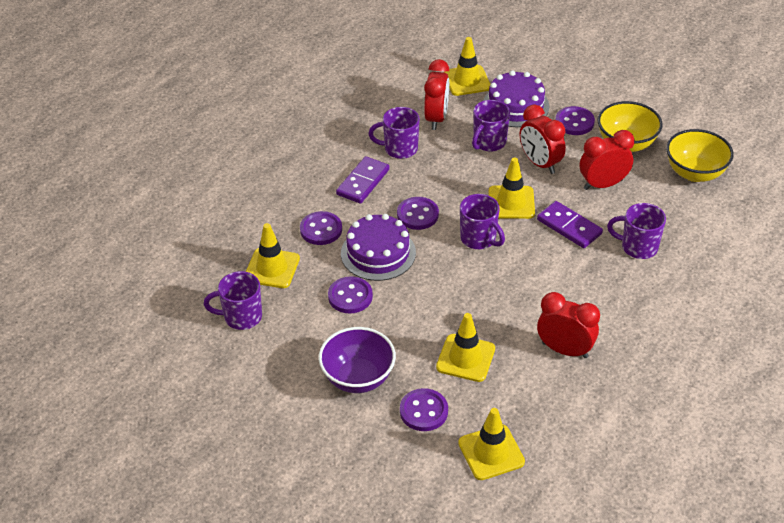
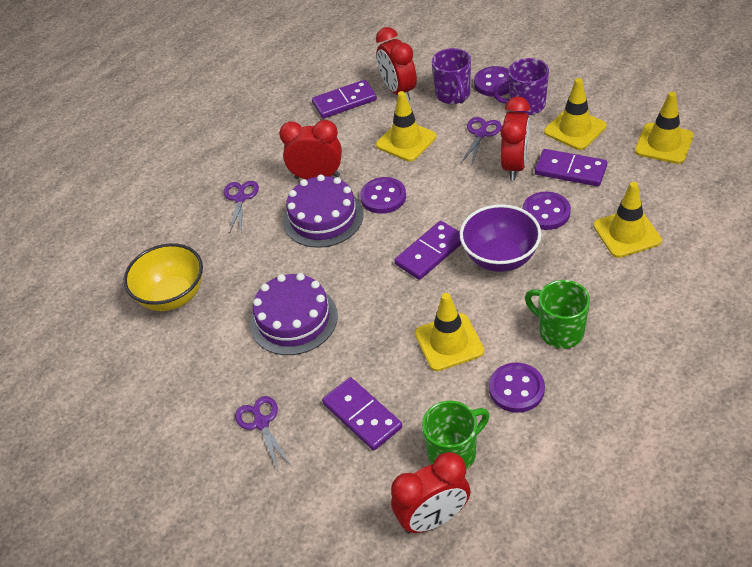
green mug: none = 0 -> [422,401,489,470] [525,280,590,349] = 2
purple button: [300,211,342,245] [328,276,373,314] [397,197,439,230] [400,388,448,431] [555,106,595,135] = 5 -> [360,177,406,214] [474,66,509,97] [489,363,545,413] [522,192,571,230] = 4
purple domino: [336,156,389,204] [537,201,603,248] = 2 -> [312,80,377,119] [322,377,402,451] [394,221,461,280] [535,149,607,186] = 4
purple mug: [204,271,262,330] [368,107,420,159] [460,194,505,249] [472,100,510,152] [607,203,666,259] = 5 -> [432,48,471,104] [493,58,549,115] = 2
purple scissors: none = 0 -> [224,181,259,234] [235,396,292,470] [461,117,502,167] = 3
yellow bowl: [597,101,663,152] [666,129,734,182] = 2 -> [123,243,203,311] = 1

